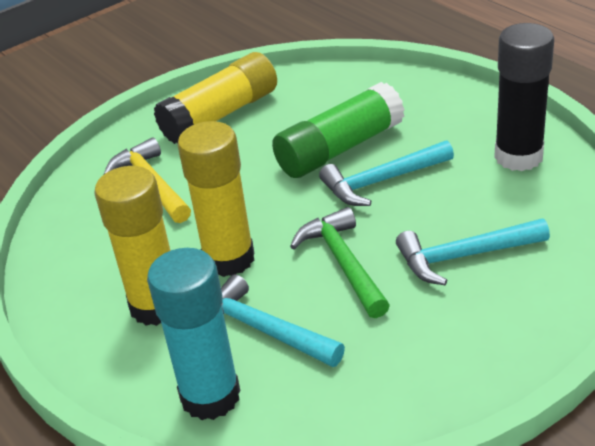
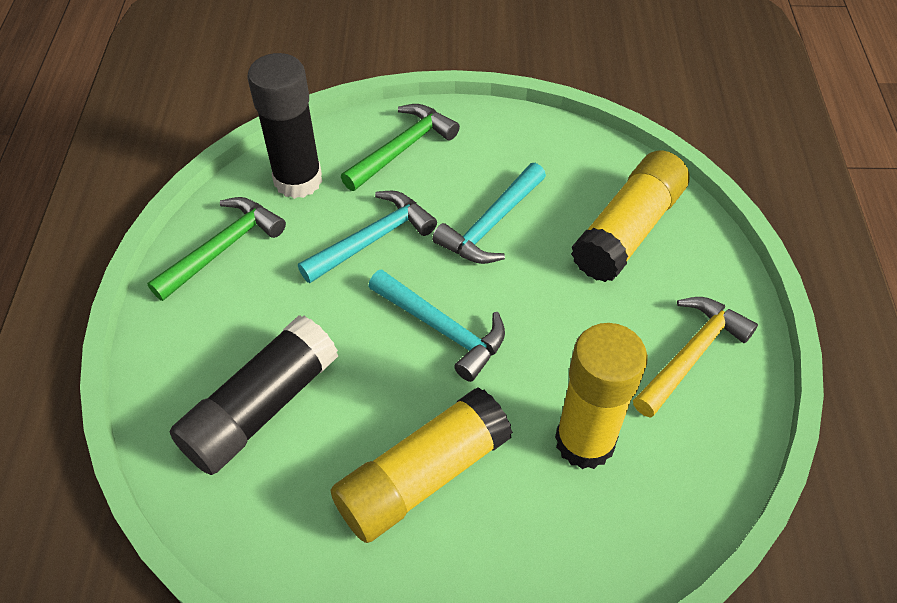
black glue stick: [494,23,554,171] = 1 -> [169,315,338,475] [247,53,322,199] = 2
green glue stick: [272,82,405,178] = 1 -> none = 0
green hammer: [290,207,390,318] = 1 -> [147,197,286,301] [341,104,460,191] = 2
turquoise glue stick: [147,248,240,420] = 1 -> none = 0

